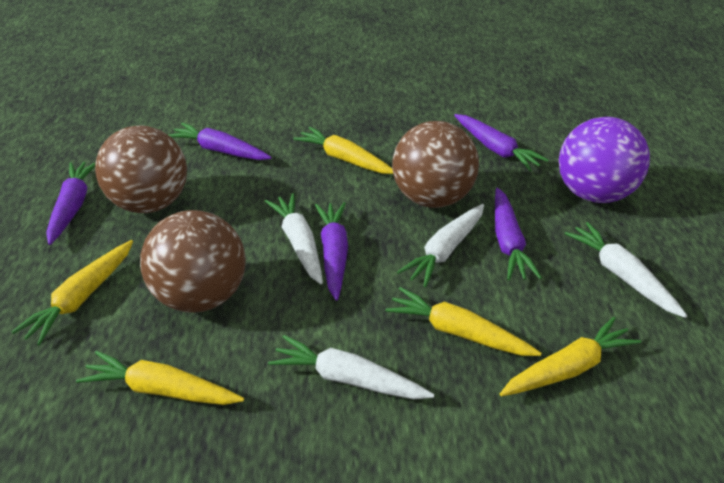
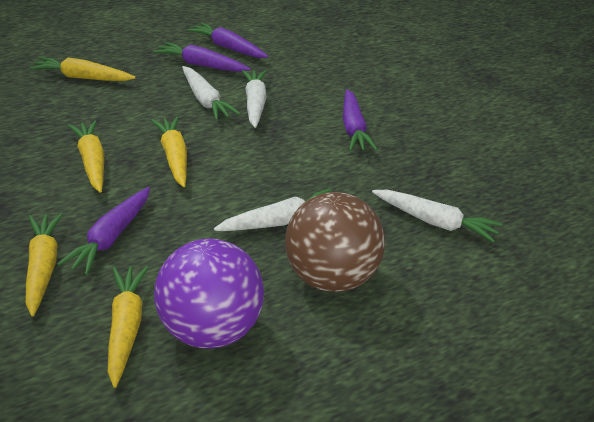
brown ball: [95,126,187,213] [140,210,246,313] [392,121,479,208] = 3 -> [285,192,385,292] = 1
purple carrot: [46,162,95,245] [169,123,271,160] [315,202,348,301] [454,114,549,171] [495,188,542,280] = 5 -> [57,187,150,275] [153,42,251,72] [187,22,269,58] [343,89,378,151] = 4

